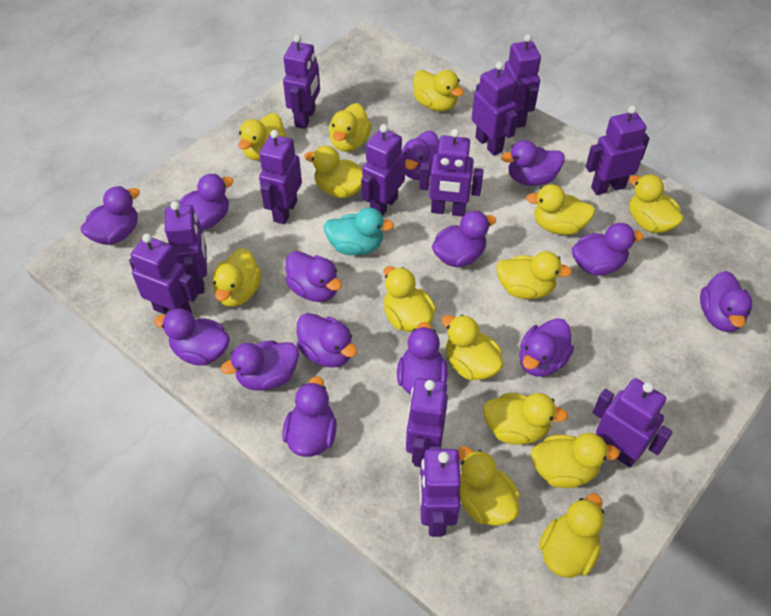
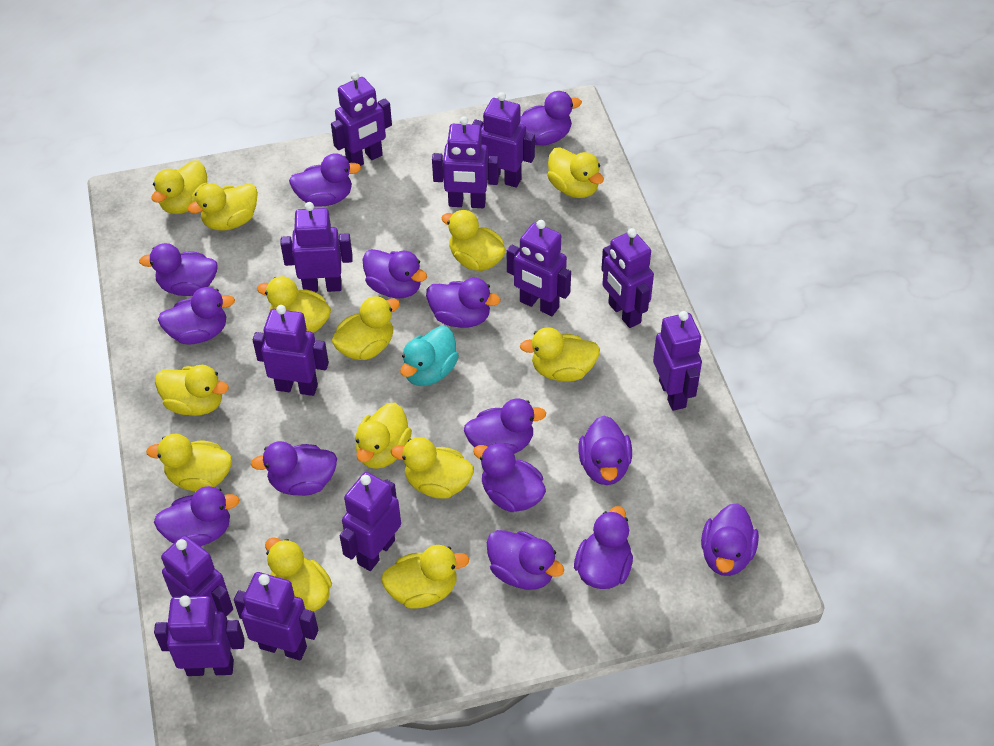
yellow duck: [212,248,262,307] [238,113,286,161] [304,146,362,198] [329,103,372,152] [383,266,436,332] [413,70,464,112] [442,315,503,380] [458,446,520,526] [483,393,568,445] [496,251,572,299] [526,184,595,235] [531,433,620,488] [539,493,604,578] [629,174,684,233] = 14 -> [146,434,232,492] [152,160,208,214] [155,365,229,416] [188,183,258,231] [257,276,331,333] [265,537,332,612] [332,296,400,360] [355,403,412,469] [381,545,469,609] [391,437,474,499] [442,210,506,271] [520,327,600,382] [547,147,604,198] = 13

